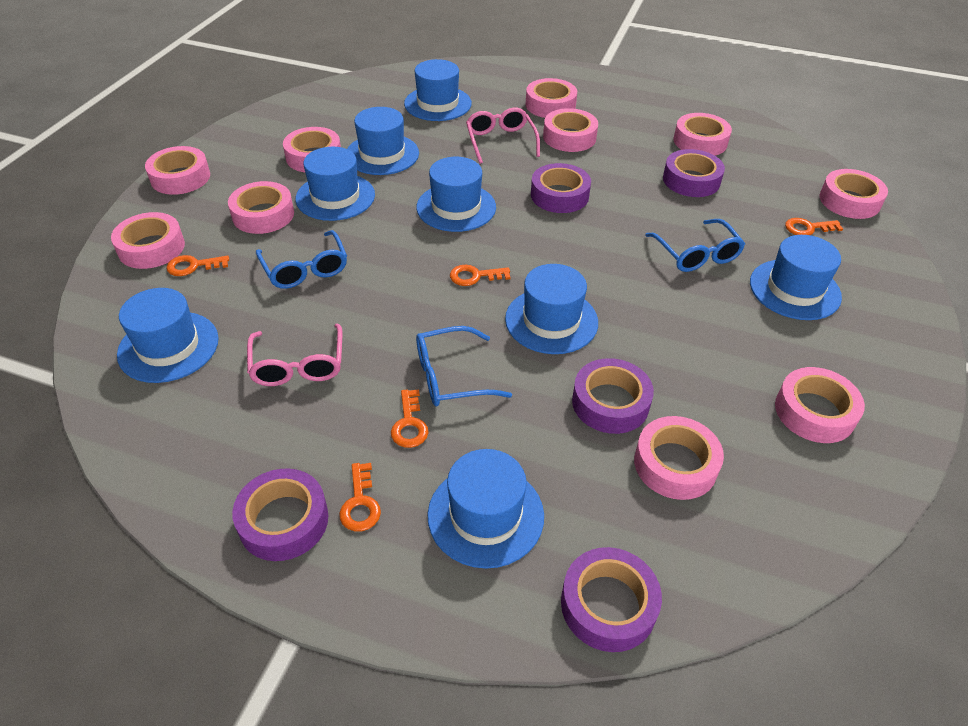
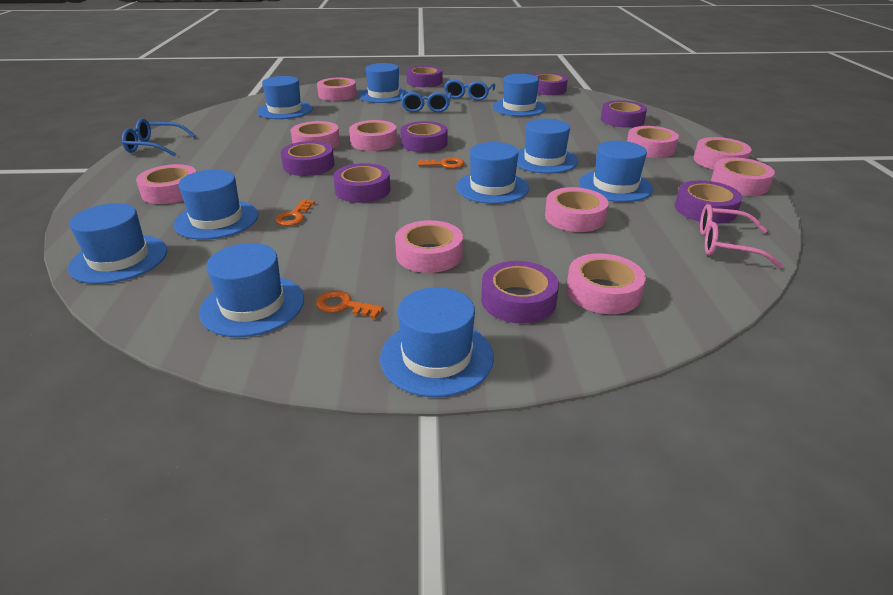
blue hat: [117,288,219,383] [295,147,375,221] [347,107,419,175] [404,59,472,121] [416,157,496,232] [427,449,544,569] [505,264,598,354] [750,235,842,320] = 8 -> [68,203,167,284] [174,170,258,240] [199,243,304,337] [257,76,313,119] [358,63,409,103] [380,287,494,397] [456,142,529,204] [492,74,546,116] [517,118,578,174] [579,141,653,202] = 10
orange key: [166,255,229,276] [339,463,381,531] [391,389,429,448] [450,265,510,286] [785,218,843,235] = 5 -> [275,199,315,226] [316,290,383,319] [418,157,464,168] = 3
pink glasses: [247,323,342,386] [466,107,540,164] = 2 -> [700,204,783,269] = 1
purple tape: [232,468,328,561] [531,163,591,213] [561,547,662,652] [572,358,654,434] [663,149,725,197] = 5 -> [281,141,335,176] [333,163,391,203] [400,121,448,152] [406,66,442,87] [481,261,559,324] [533,73,568,95] [601,100,647,128] [675,180,742,224] = 8

